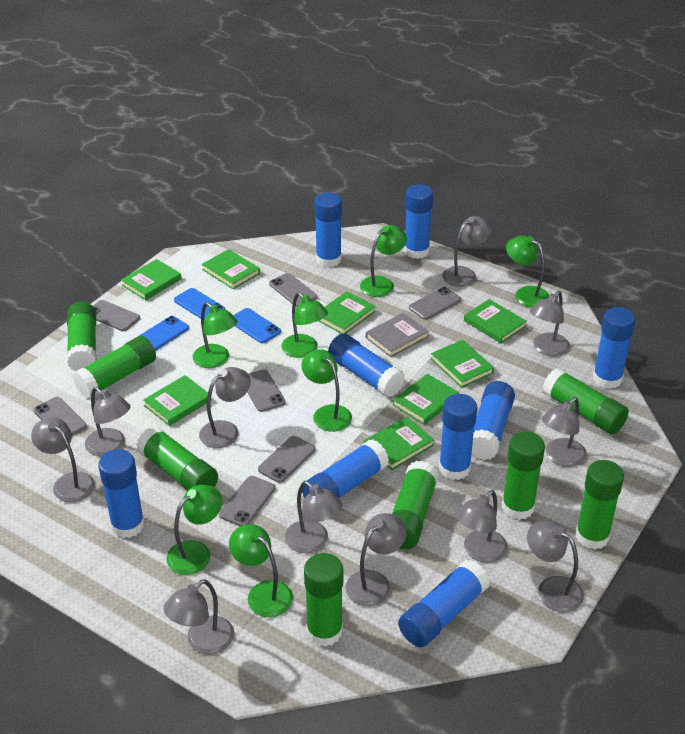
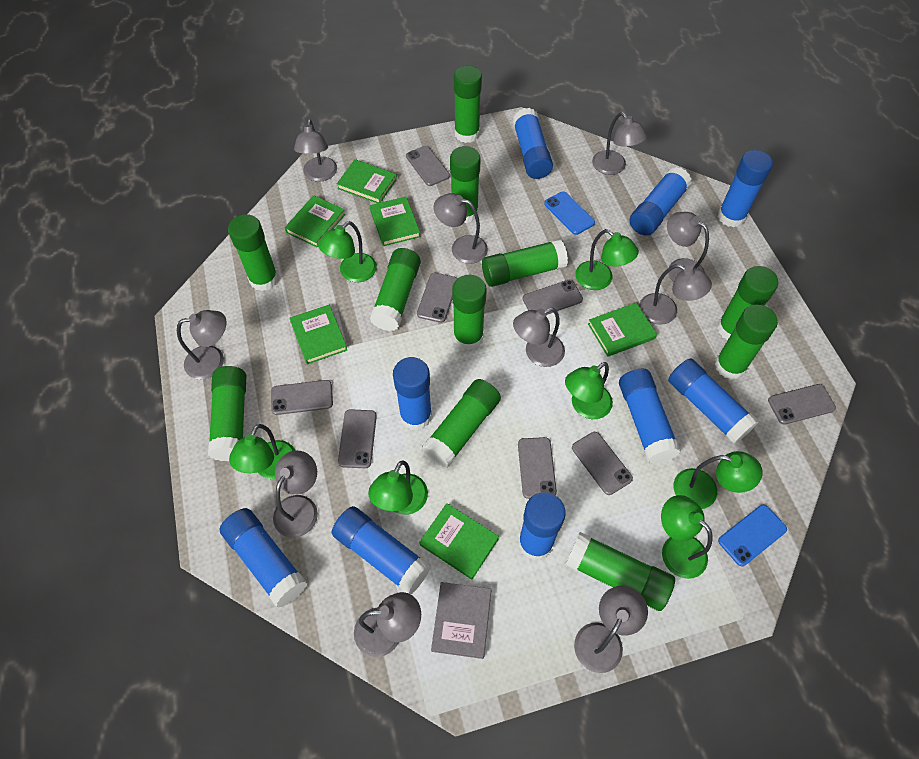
blue phone: [137,316,189,351] [174,288,225,320] [233,308,281,343] = 3 -> [544,191,595,235] [718,505,787,566] = 2
green book: [121,259,181,300] [143,375,208,426] [202,249,260,289] [319,291,376,334] [364,416,434,470] [393,374,459,425] [431,340,494,388] [464,299,527,343] = 8 -> [285,195,346,248] [290,305,347,365] [337,159,397,203] [370,197,420,246] [419,503,499,579] [588,303,657,357] = 6
green glue stick: [67,302,97,371] [73,336,156,399] [136,426,218,490] [304,553,343,647] [392,461,439,549] [502,432,545,520] [542,368,629,434] [575,460,624,550] = 8 -> [208,366,246,461] [228,214,278,291] [370,248,421,331] [422,379,501,468] [450,146,481,224] [452,275,487,350] [454,66,482,143] [482,239,568,287] [565,532,675,611] [714,305,778,379] [717,266,778,340] = 11
grey lamp: [31,417,95,502] [85,387,130,456] [164,579,234,655] [199,367,251,448] [285,481,343,553] [345,513,407,606] [442,216,492,287] [456,490,508,563] [527,521,584,612] [530,291,570,356] [542,397,586,467] = 11 -> [177,310,226,380] [273,451,318,538] [294,119,337,182] [354,592,421,657] [434,193,488,264] [513,308,565,367] [574,586,648,673] [592,112,647,175] [639,264,712,325] [667,212,709,282] = 10
grey phone: [34,397,87,436] [93,300,140,331] [219,476,275,526] [247,369,285,412] [258,436,316,483] [269,273,317,307] [409,287,461,320] = 7 -> [271,380,333,415] [338,409,377,468] [406,146,450,186] [417,273,457,323] [518,437,557,499] [523,280,583,315] [572,432,633,495] [768,384,836,425] = 8

